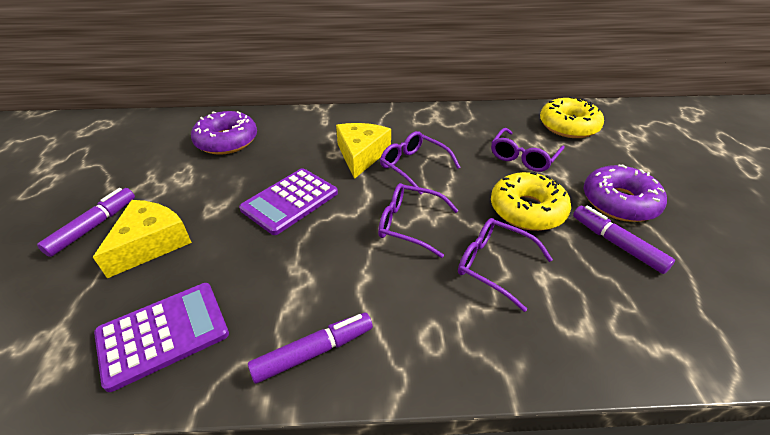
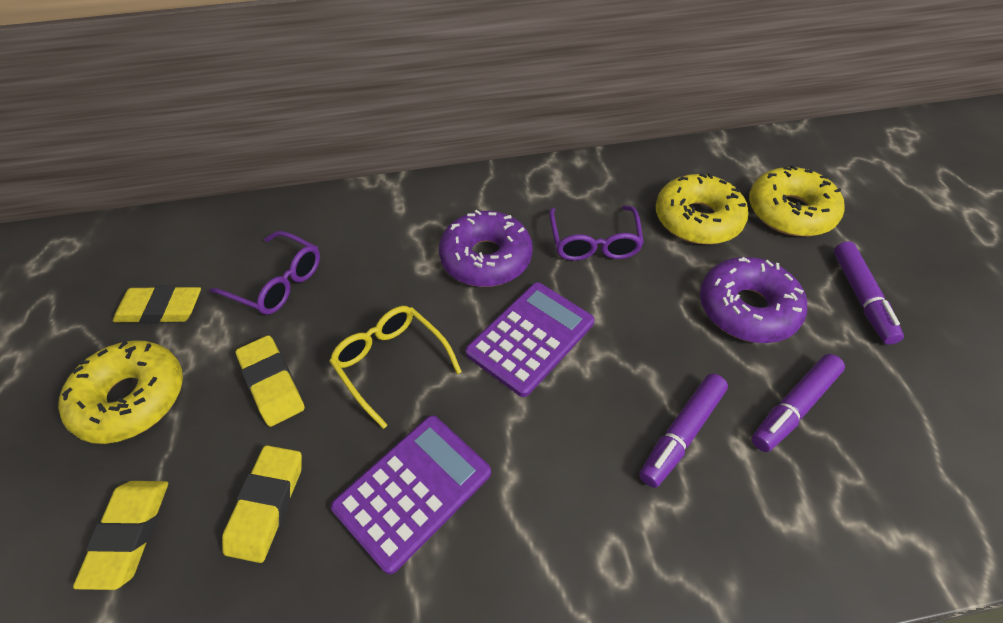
purple glasses: [378,183,459,258] [380,131,461,195] [458,218,553,312] [491,128,565,172] = 4 -> [209,231,320,315] [549,205,644,261] = 2
yellow cheese: [93,200,192,278] [336,123,391,179] = 2 -> none = 0
yellow donut: [491,172,571,231] [540,97,604,138] = 2 -> [58,340,183,444] [656,173,749,245] [749,165,845,236] = 3
yellow eraser: none = 0 -> [73,481,168,590] [113,285,201,324] [222,445,302,563] [236,335,305,427] = 4
yellow glasses: none = 0 -> [329,306,462,429] = 1

